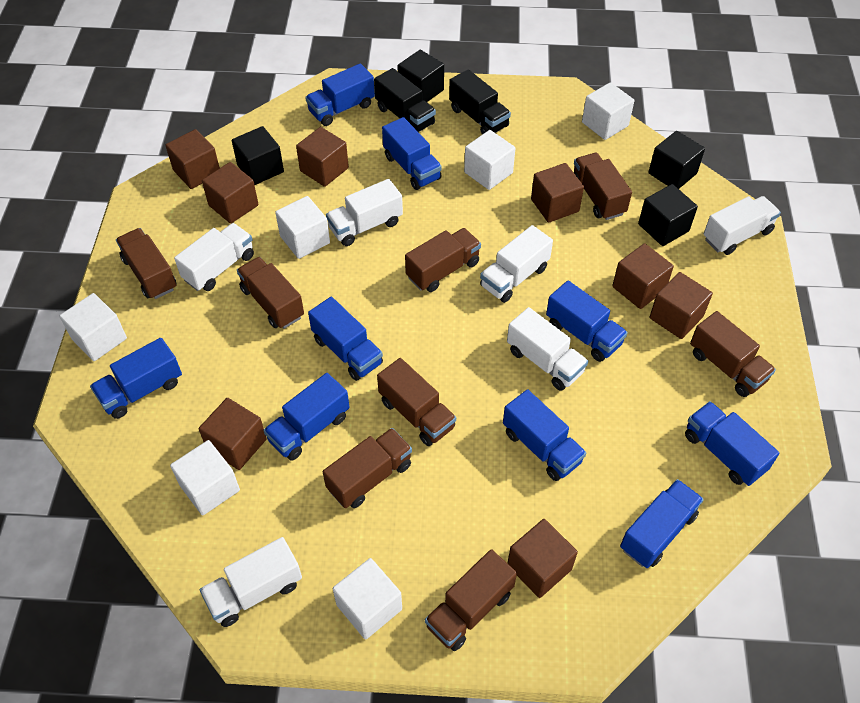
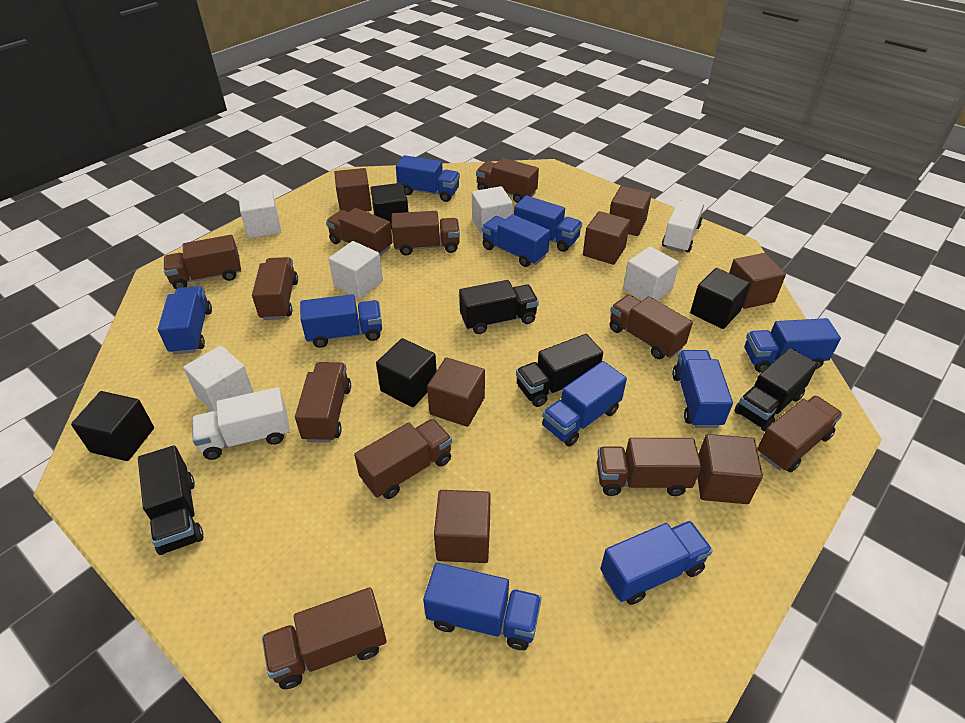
black truck: [374,68,436,132] [449,69,511,135] = 2 -> [138,445,204,555] [459,280,539,334] [516,334,603,407] [734,348,818,431] = 4
blue truck: [90,338,182,419] [263,373,350,461] [305,63,375,126] [308,297,383,381] [382,117,442,190] [503,389,586,481] [546,281,628,362] [620,479,704,568] [685,401,780,486] = 9 -> [158,286,212,354] [300,294,382,348] [396,155,460,202] [423,563,542,650] [482,214,550,267] [514,195,582,252] [542,361,627,446] [600,521,713,605] [672,350,733,428] [744,318,841,372] = 10
brown cube: [165,129,220,189] [199,398,267,470] [202,162,259,224] [296,127,349,187] [508,519,578,598] [531,163,584,223] [612,243,674,309] [649,272,713,339] = 8 -> [334,168,372,212] [427,357,485,427] [434,490,491,563] [583,211,630,265] [609,186,652,236] [697,434,763,504] [729,253,786,309] = 7
brown truck: [116,228,176,299] [237,257,304,329] [323,428,412,508] [377,358,456,446] [405,228,481,292] [425,549,517,651] [574,153,632,220] [690,311,776,397] = 8 -> [164,235,241,289] [252,257,298,320] [262,587,387,689] [295,362,351,443] [326,208,393,256] [354,419,452,499] [392,211,460,256] [476,158,539,203] [597,438,701,496] [610,295,693,359] [757,395,843,472] = 11
white cube: [59,293,127,361] [170,440,240,515] [275,196,330,259] [333,558,402,639] [464,130,515,190] [582,82,634,140] = 6 -> [183,345,253,412] [238,189,281,238] [328,241,383,299] [472,186,513,235] [623,246,679,301] = 5
white truck: [174,223,254,291] [200,537,302,627] [326,179,403,246] [480,225,553,303] [507,307,588,391] [704,196,781,255] = 6 -> [192,387,290,460] [662,199,704,253] = 2

